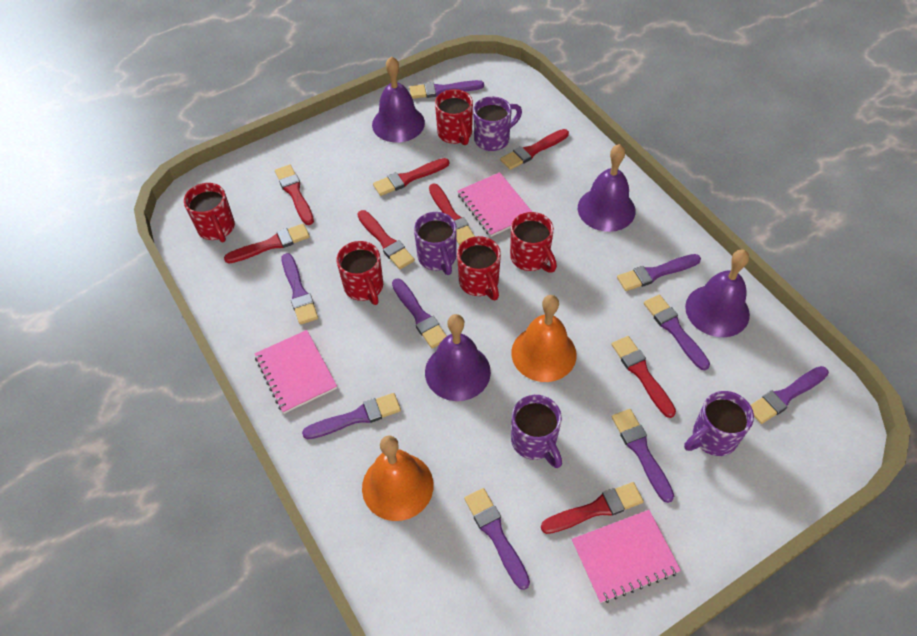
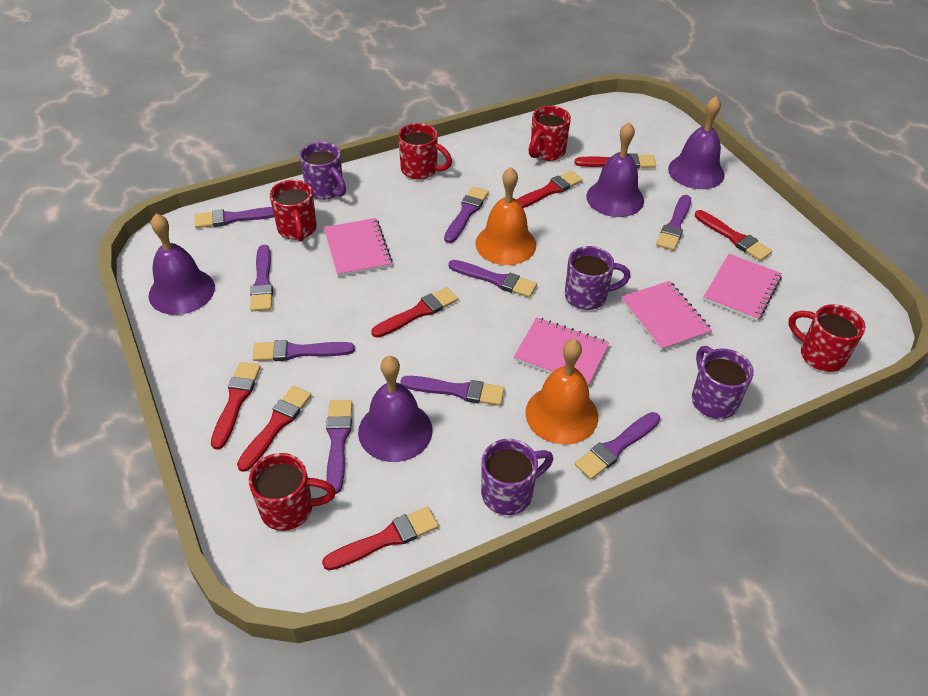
pink notebook: [254,330,337,414] [457,172,532,237] [572,510,681,603] = 3 -> [324,218,393,277] [514,317,609,387] [621,281,712,351] [703,254,782,321] = 4
red brush: [224,224,310,264] [275,165,314,225] [357,210,415,269] [373,158,449,196] [429,183,475,245] [500,129,569,170] [541,482,644,534] [611,336,676,418] = 8 -> [211,362,261,450] [237,386,311,472] [322,507,438,570] [371,287,458,338] [516,171,582,208] [575,154,656,169] [695,210,772,261] = 7

